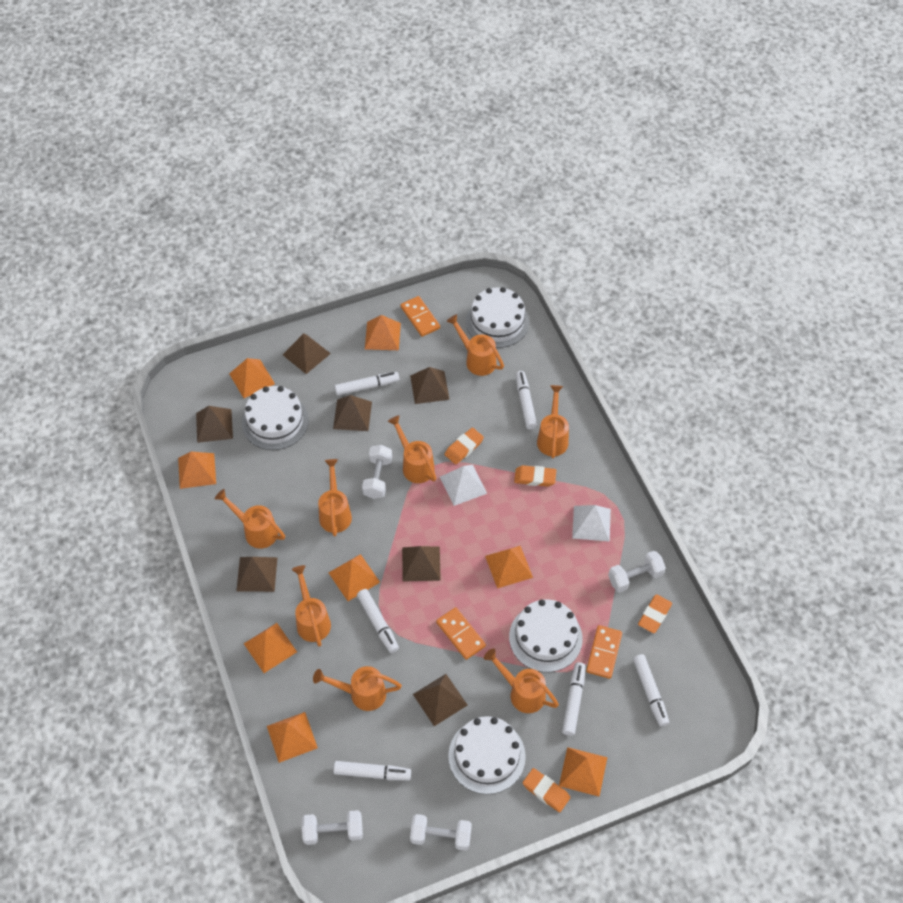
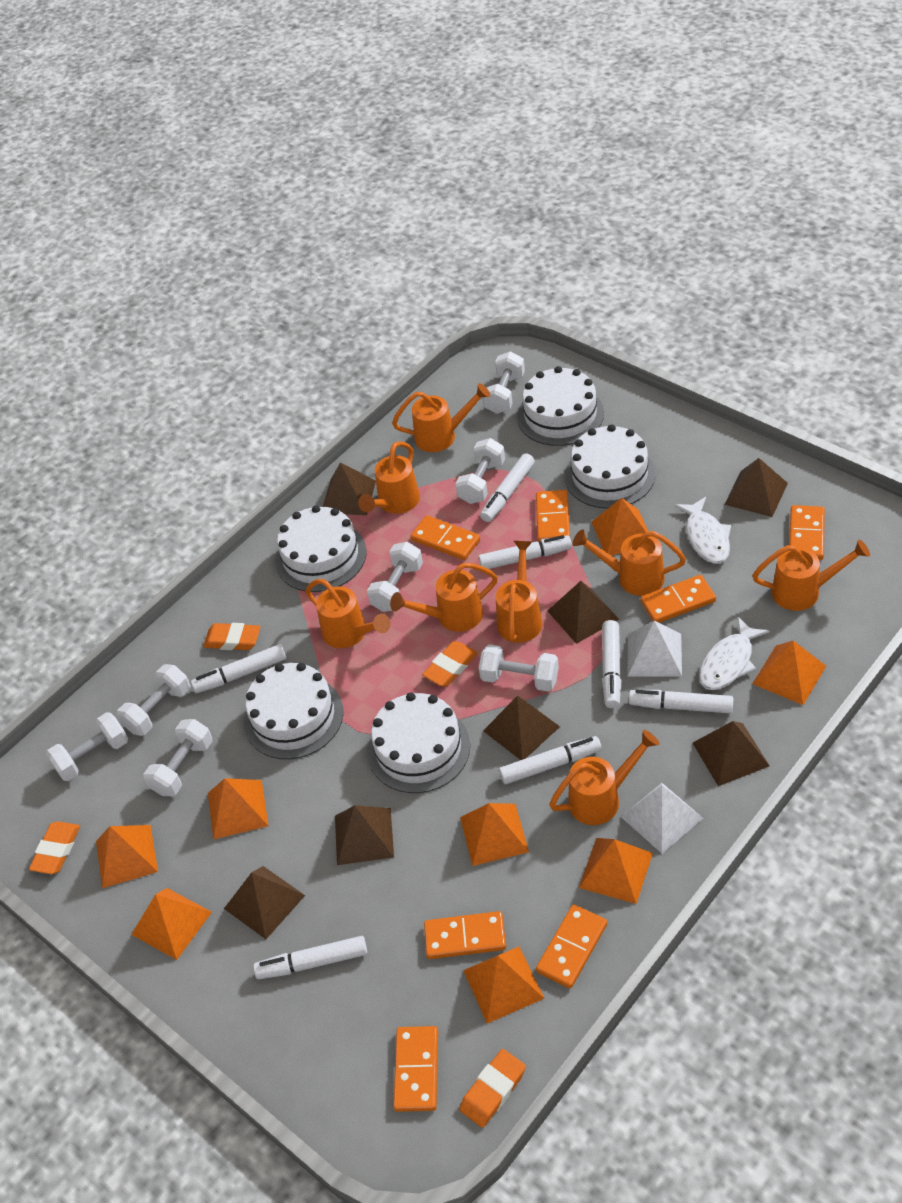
orange domino: [401,296,440,337] [436,607,486,660] [586,625,622,679] = 3 -> [393,1026,438,1112] [410,515,480,560] [424,911,506,959] [536,490,570,542] [536,904,607,989] [640,575,716,623] [789,505,825,560] = 7
white cake: [242,386,309,450] [448,716,526,794] [466,287,529,348] [509,599,583,672] = 4 -> [244,663,343,759] [275,505,366,592] [367,692,470,793] [517,366,604,446] [565,424,656,509] = 5
white dumbbell: [302,810,363,845] [362,445,392,499] [410,814,472,851] [608,551,666,593] = 4 -> [46,712,128,781] [117,664,190,736] [143,719,213,796] [367,542,423,612] [455,438,505,504] [479,644,559,692] [482,351,525,414] = 7
white fish: none = 0 -> [675,497,731,563] [699,617,769,690] = 2
white marker: [334,372,399,396] [334,761,411,780] [357,589,399,653] [516,371,537,429] [562,662,586,736] [633,654,669,727] = 6 -> [191,644,286,693] [254,936,367,979] [479,535,572,569] [480,453,535,522] [499,736,601,784] [602,620,622,708] [629,690,733,713] = 7

